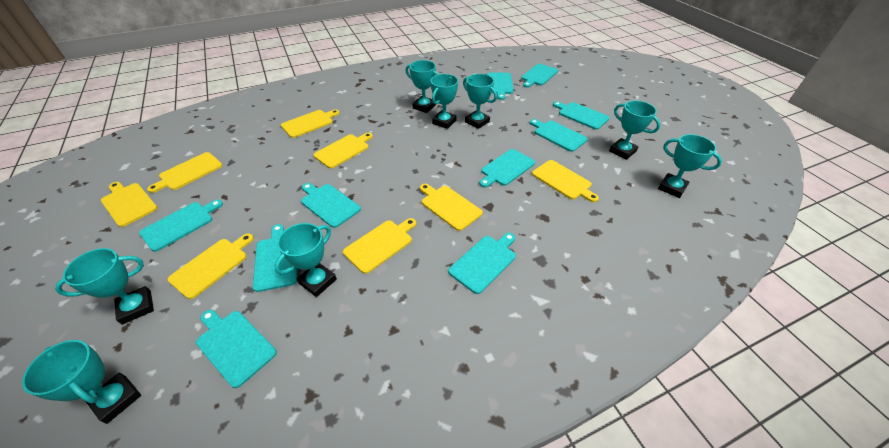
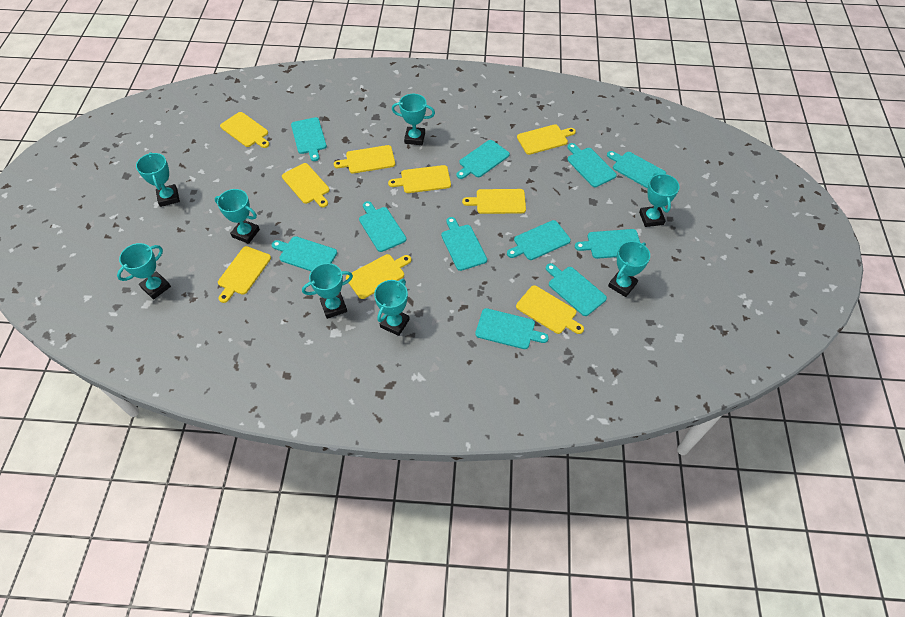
turquoise cutting board: [139,200,223,252] [196,310,277,388] [253,224,297,292] [301,183,361,228] [448,233,516,294] [480,149,535,188] [487,72,514,100] [521,64,558,88] [530,119,588,152] [553,101,610,130] = 10 -> [272,236,337,271] [291,117,327,161] [359,201,406,252] [441,217,487,271] [456,140,510,179] [475,308,549,349] [507,220,571,260] [546,263,607,316] [567,143,617,187] [575,229,640,259] [607,151,666,189] = 11
yellow cutting board: [101,182,158,227] [147,152,222,193] [168,234,254,299] [281,109,340,138] [313,133,373,169] [343,218,416,274] [420,184,483,231] [532,160,599,202] = 8 -> [218,246,271,303] [220,112,269,148] [282,163,330,207] [334,145,395,174] [346,254,411,299] [388,165,451,193] [462,189,526,214] [516,285,584,334] [517,124,576,155] = 9

